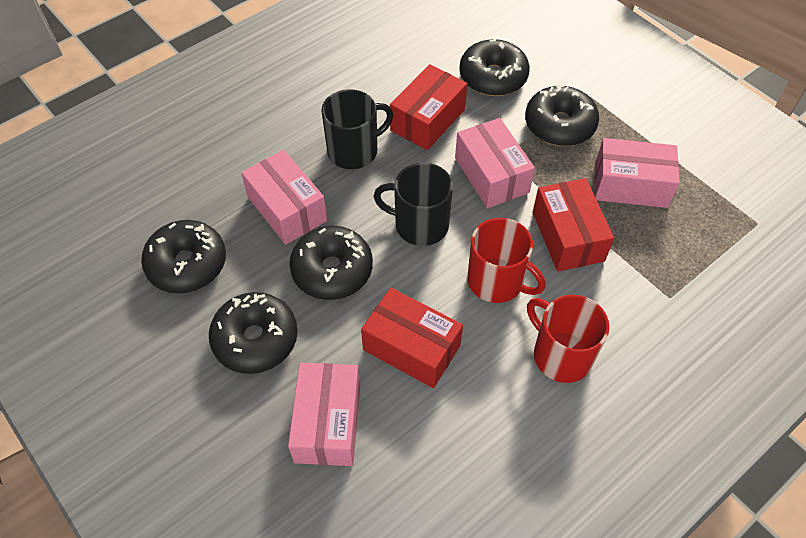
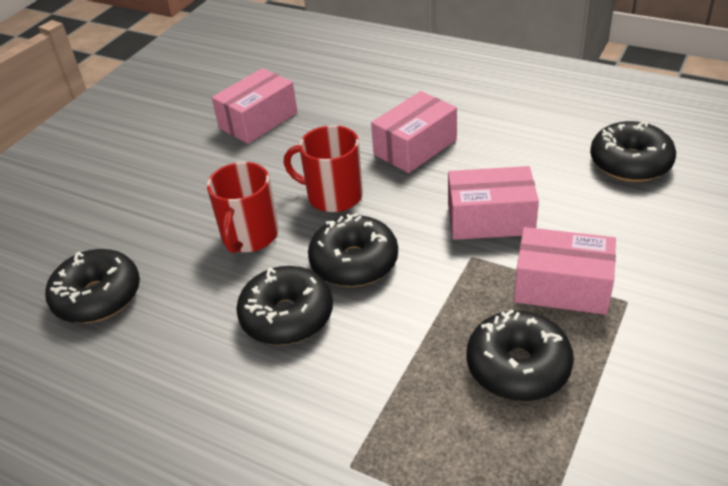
black mug: [321,89,394,169] [373,163,453,246] = 2 -> none = 0
red box: [361,288,463,388] [390,64,468,150] [533,178,614,271] = 3 -> none = 0

